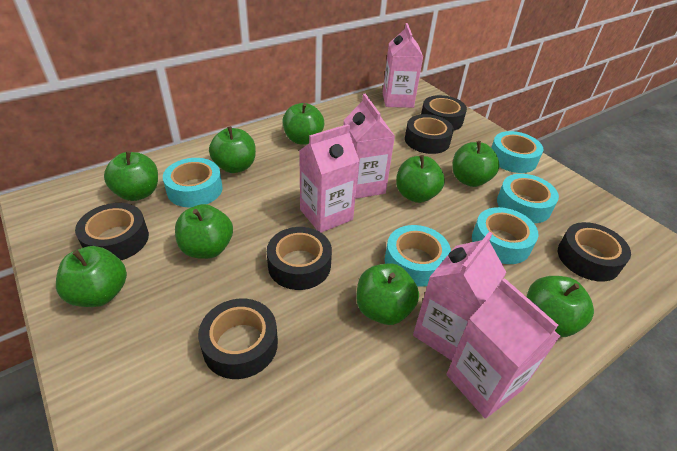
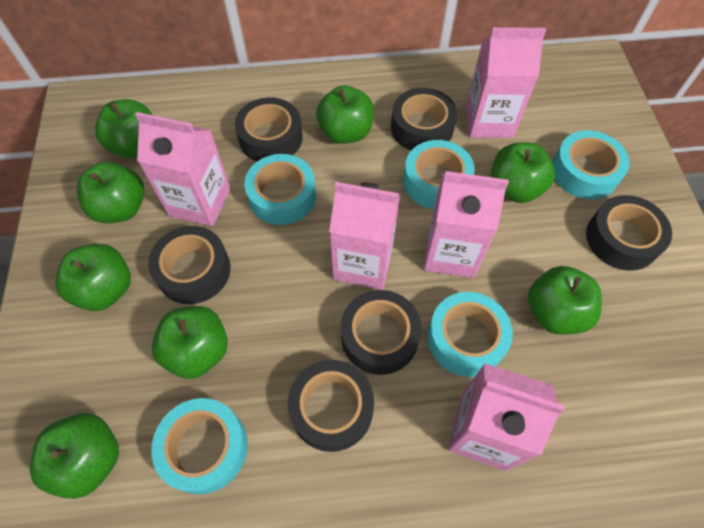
green apple: [56,246,127,307] [104,151,158,201] [175,204,233,259] [209,126,256,173] [282,103,324,145] [356,264,419,325] [396,155,445,203] [452,141,500,187] [527,276,594,337] = 9 -> [30,413,119,499] [55,244,131,311] [76,162,145,223] [95,99,152,158] [152,306,228,379] [316,86,374,144] [491,142,555,203] [528,266,602,335] = 8

